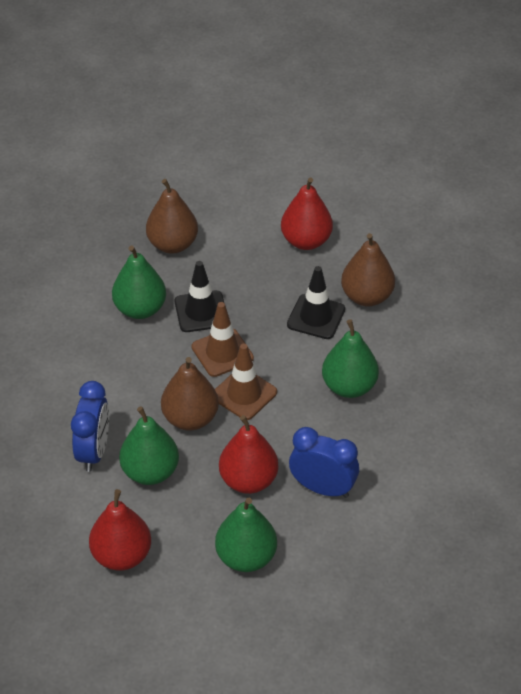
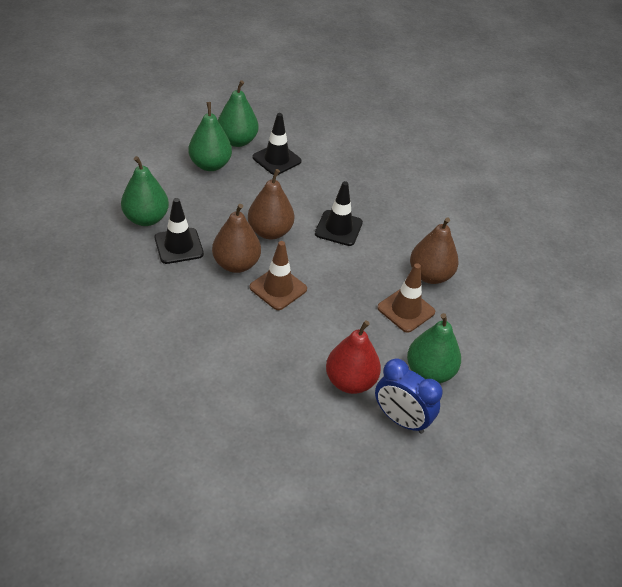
black traffic cone: [175,261,224,332] [287,266,345,339] = 2 -> [155,198,204,264] [252,113,302,175] [315,181,363,246] = 3
blue clock: [71,381,109,472] [289,427,359,498] = 2 -> [375,359,443,434] = 1
red pear: [89,489,151,571] [219,415,278,494] [281,177,333,250] = 3 -> [326,320,381,394] = 1

